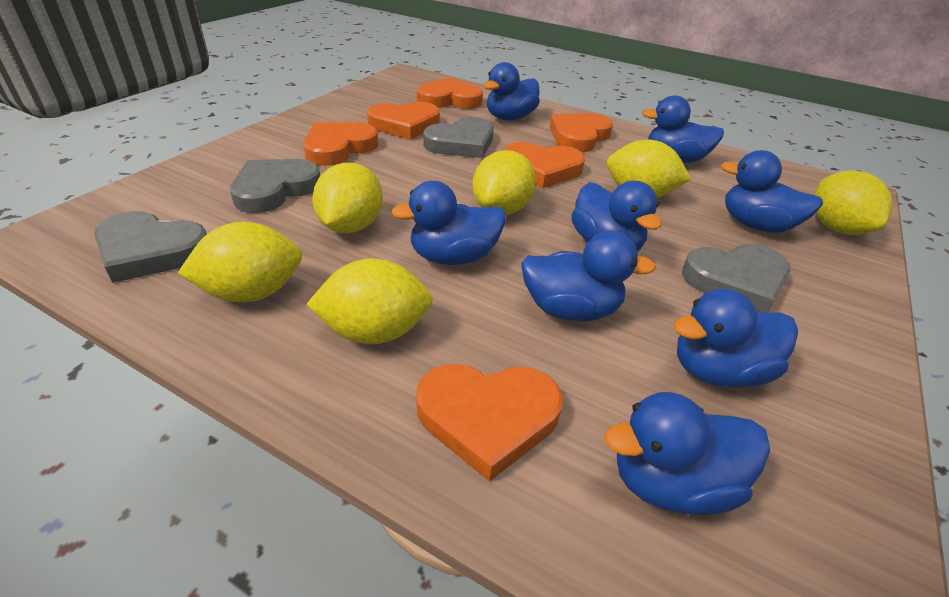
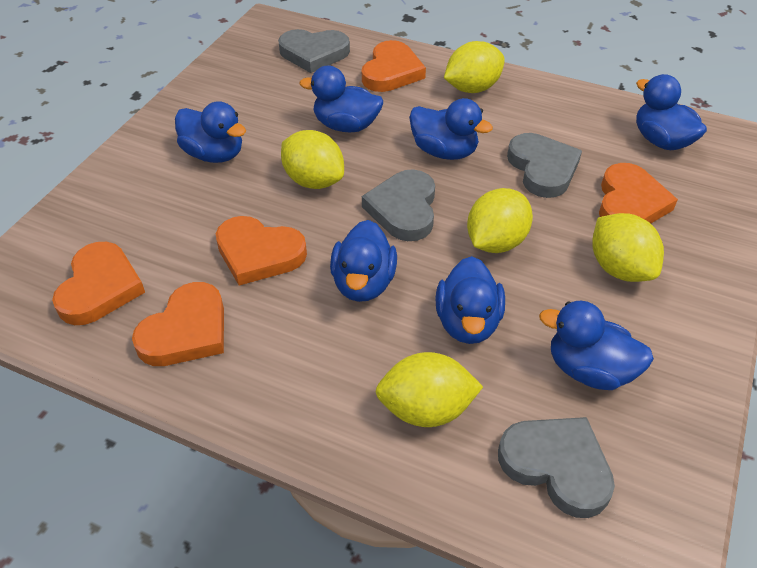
blue duck: [391,181,506,265] [483,62,540,120] [521,231,656,322] [571,181,662,251] [604,392,770,515] [642,95,724,163] [674,289,798,388] [721,150,823,233] = 8 -> [175,101,246,163] [300,65,383,132] [330,220,397,302] [409,98,493,160] [435,256,505,344] [539,301,654,390] [636,74,707,150] = 7
orange heart: [303,122,378,166] [367,102,440,140] [416,364,563,481] [417,77,483,109] [504,142,585,188] [550,113,613,152] = 6 -> [52,242,145,325] [132,282,224,366] [216,216,307,285] [362,40,426,92] [599,163,678,223] = 5
yellow lemon: [178,222,302,302] [306,258,433,344] [312,163,383,233] [472,150,536,215] [607,140,691,198] [814,170,892,235] = 6 -> [281,130,344,189] [375,352,483,427] [444,41,505,93] [467,188,533,253] [592,213,664,282] = 5

